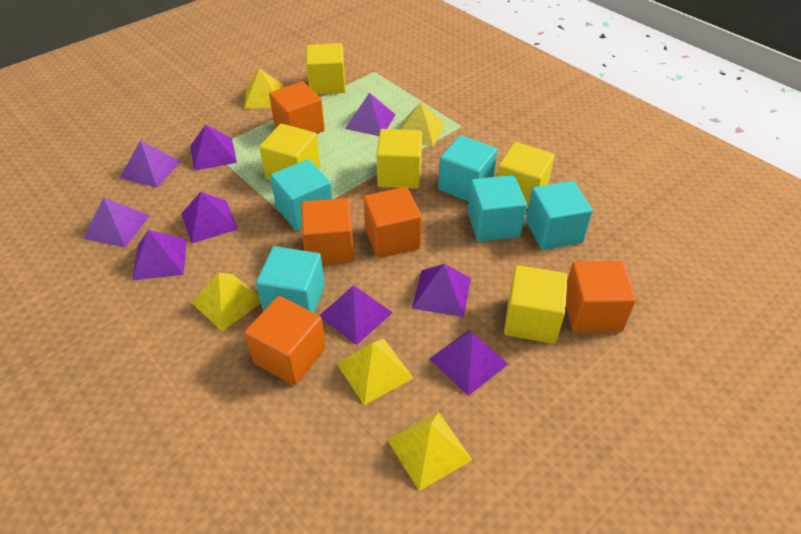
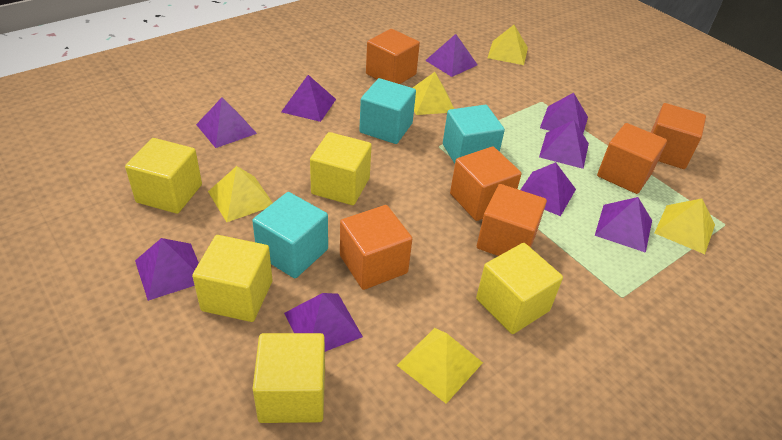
orange cube: [244,296,326,385] [269,81,325,134] [301,198,354,265] [363,187,422,258] [566,261,636,332] = 5 -> [340,205,412,290] [366,29,420,84] [450,146,522,221] [477,184,547,256] [597,123,667,194] [650,103,706,169] = 6
turquoise cube: [256,246,325,313] [270,159,332,231] [438,135,497,202] [468,175,527,242] [526,181,593,250] = 5 -> [252,192,328,278] [359,78,416,144] [443,105,505,164] = 3

